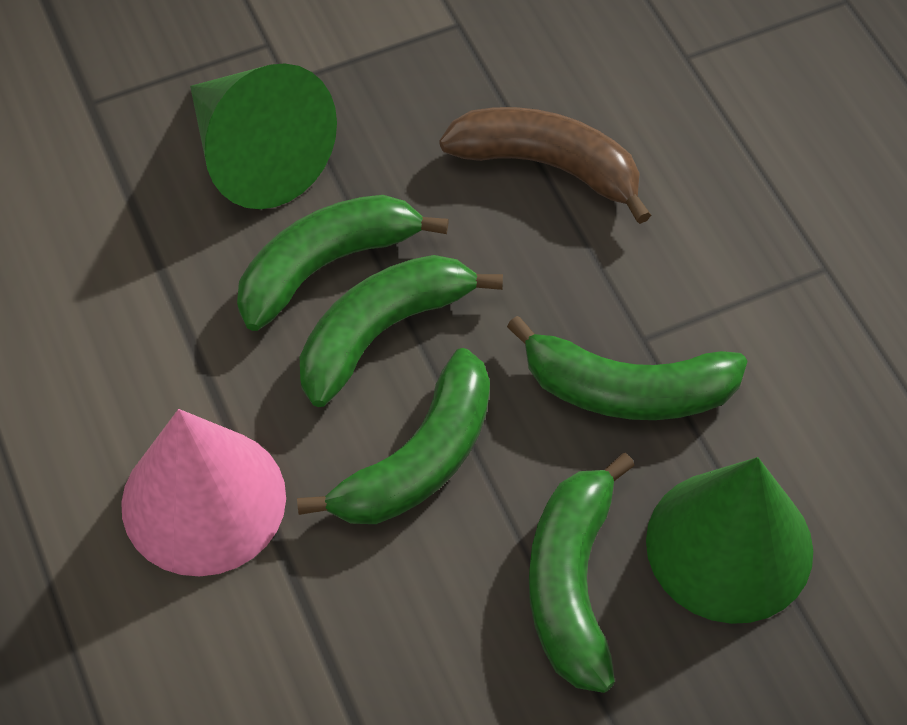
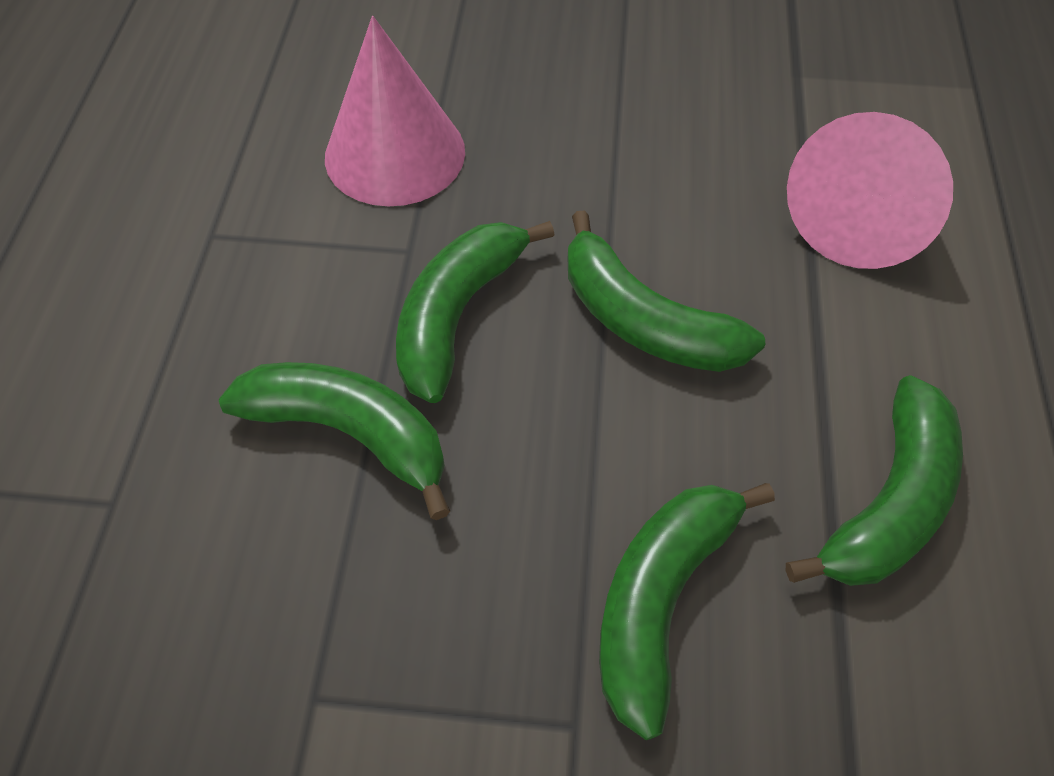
brown banana: [440,107,651,224] = 1 -> none = 0
green cone: [190,63,337,209] [646,457,813,624] = 2 -> none = 0
pink cone: [121,409,286,576] = 1 -> [325,16,465,206] [787,112,953,269] = 2

